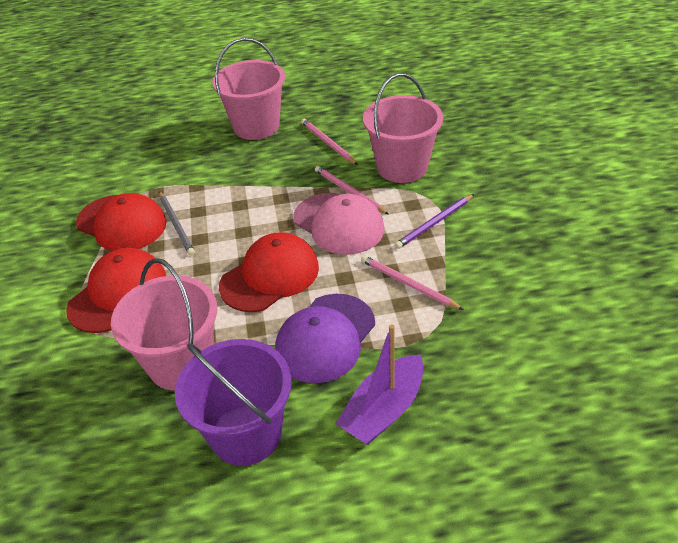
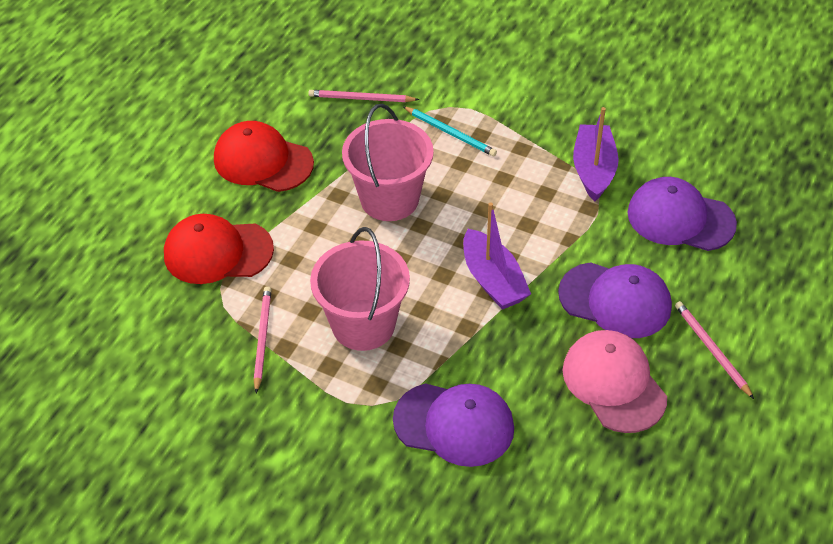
grey pencil: [159,191,195,256] = 1 -> none = 0
pink bucket: [111,258,217,390] [212,38,285,140] [363,73,443,183] = 3 -> [310,227,410,351] [342,104,434,221] = 2
purple boat: [335,324,424,445] = 1 -> [463,202,531,310] [573,107,619,201] = 2
purple bucket: [175,339,291,466] = 1 -> none = 0
purple cap: [275,294,375,383] = 1 -> [393,383,514,467] [558,262,672,338] [627,177,737,251] = 3
purple pencil: [395,194,474,249] = 1 -> none = 0
red cap: [66,248,166,333] [76,193,166,251] [219,232,319,312] = 3 -> [164,214,274,284] [214,121,314,192] = 2
turquoise pencil: none = 0 -> [403,106,497,156] = 1

